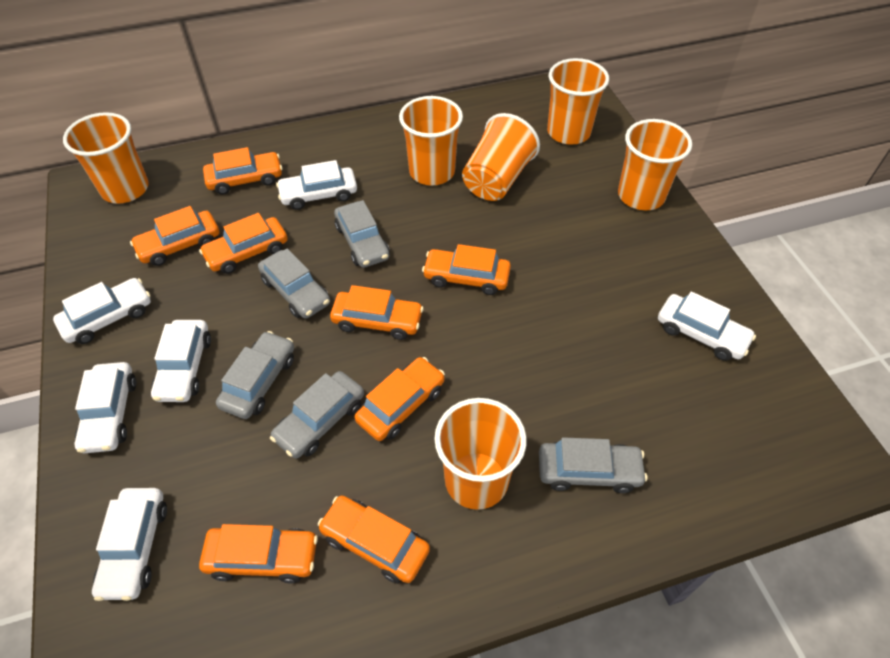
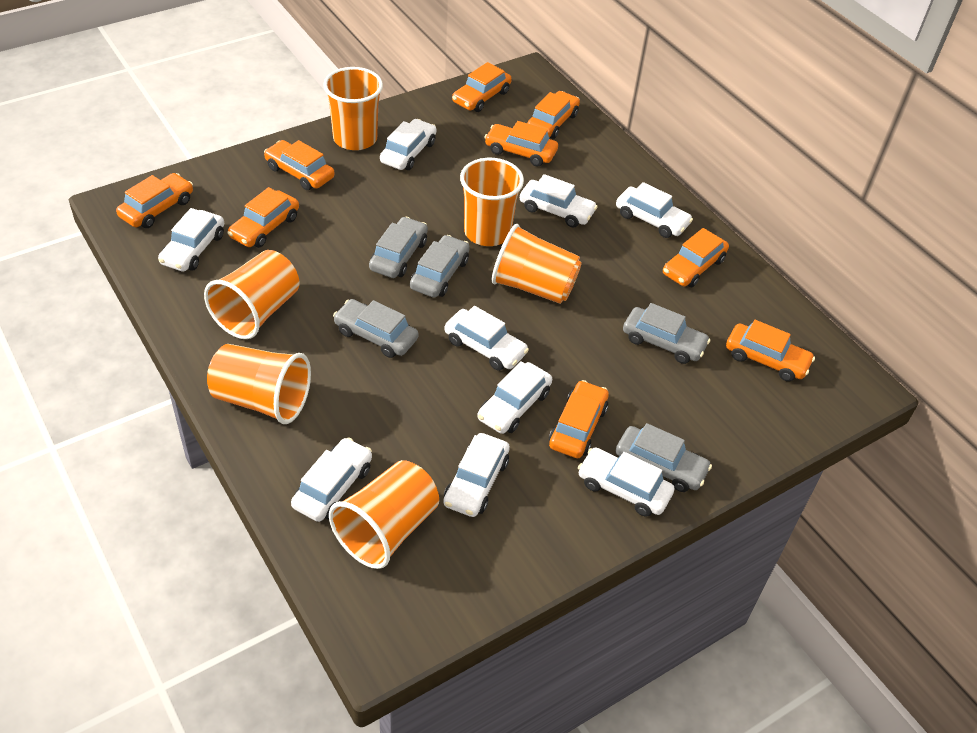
orange car: [130,206,219,266] [199,213,288,274] [199,524,318,584] [203,147,282,195] [318,495,430,583] [330,285,424,340] [355,357,445,441] [422,244,511,295] = 8 -> [116,173,193,228] [227,187,299,248] [264,140,334,190] [452,62,512,112] [484,121,558,167] [527,91,580,139] [549,380,609,458] [663,228,729,287] [726,320,815,382] = 9
white car: [53,278,151,344] [74,362,136,453] [92,488,167,601] [151,320,211,402] [276,160,357,210] [658,291,756,361] = 6 -> [158,208,224,272] [291,437,372,522] [380,119,436,170] [443,433,510,517] [444,306,529,371] [477,361,552,434] [520,174,598,228] [578,447,675,517] [616,182,693,238] = 9

